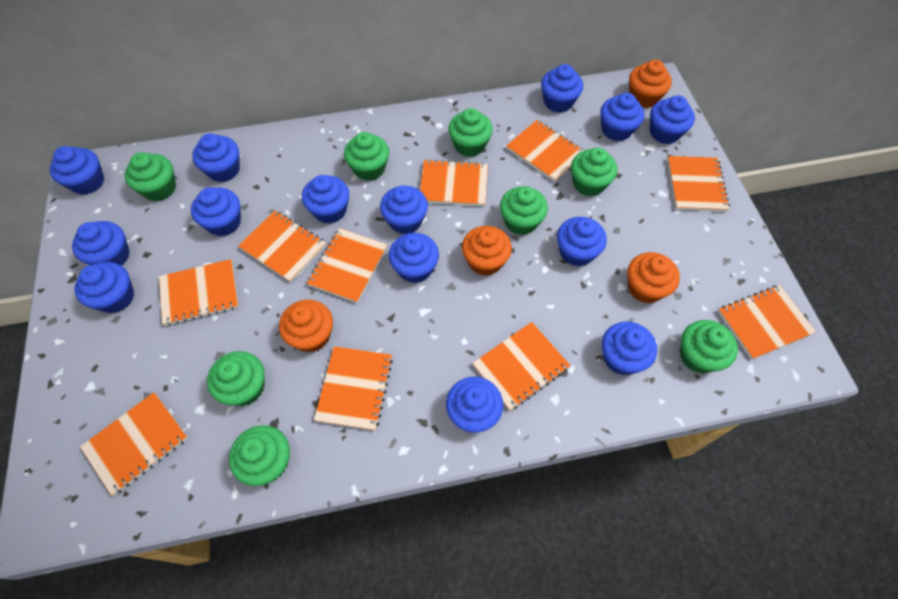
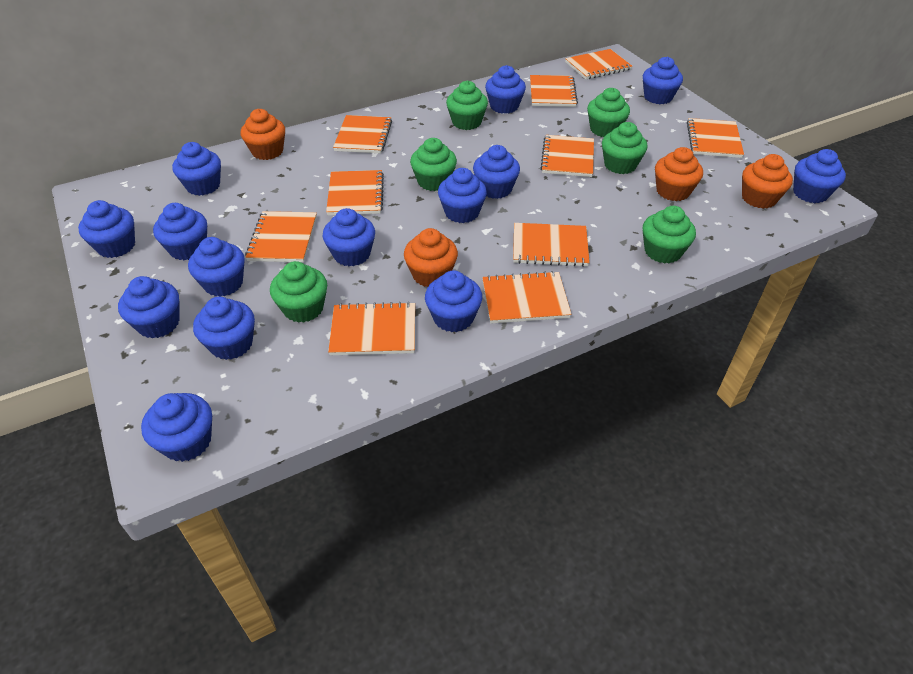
green cupcake: [125,152,176,201] [207,351,265,406] [229,425,290,486] [344,132,389,181] [448,108,493,157] [500,186,548,235] [571,148,617,196] [680,320,738,374] = 8 -> [270,261,327,323] [410,138,457,191] [446,81,488,130] [587,88,630,137] [602,122,648,174] [643,206,696,264] = 6

